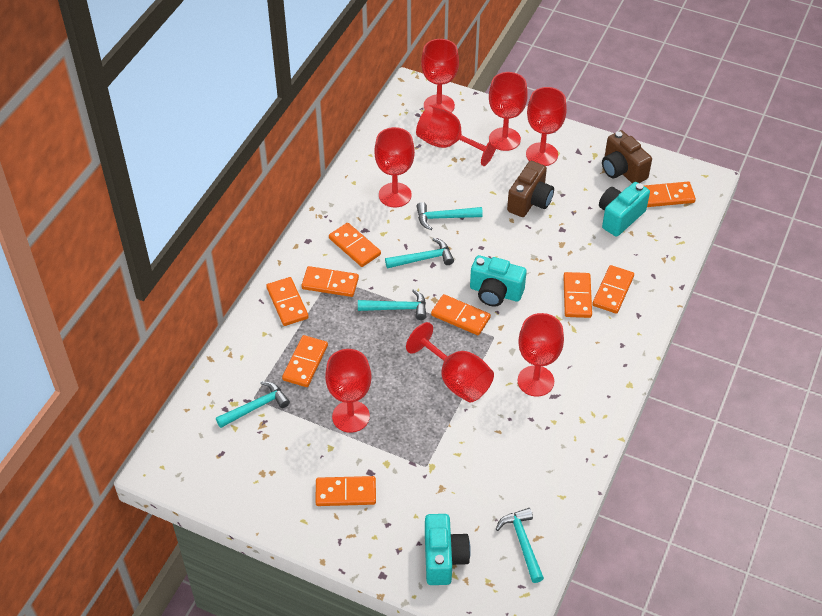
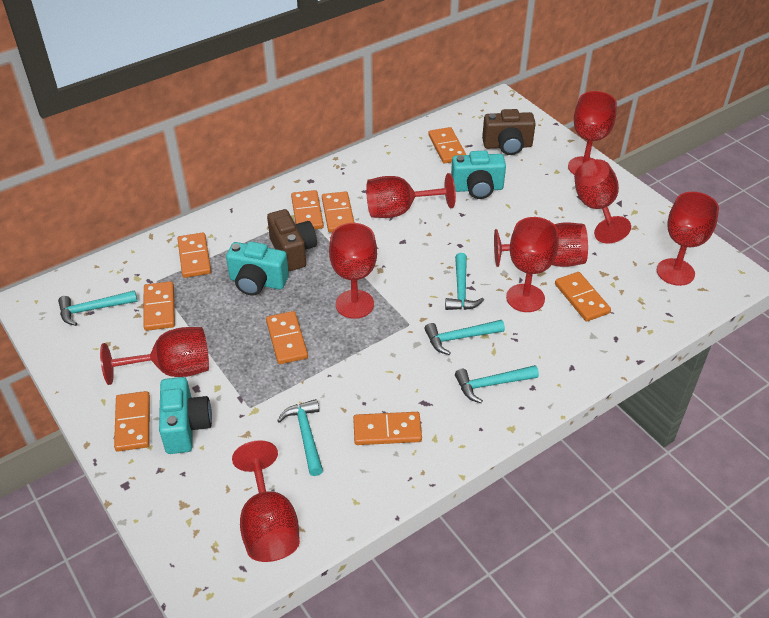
red goblet: [325,349,371,433] [374,127,415,208] [406,322,494,402] [416,105,498,166] [421,39,459,113] [489,72,528,151] [517,313,564,397] [526,87,567,166] = 8 -> [100,327,209,385] [232,440,300,562] [329,223,377,319] [366,173,456,218] [494,222,588,267] [506,217,558,312] [568,91,617,175] [574,159,631,244] [657,192,719,286] = 9

